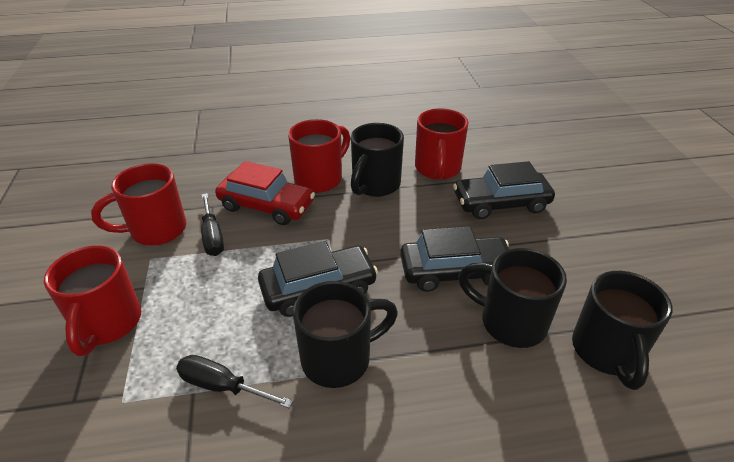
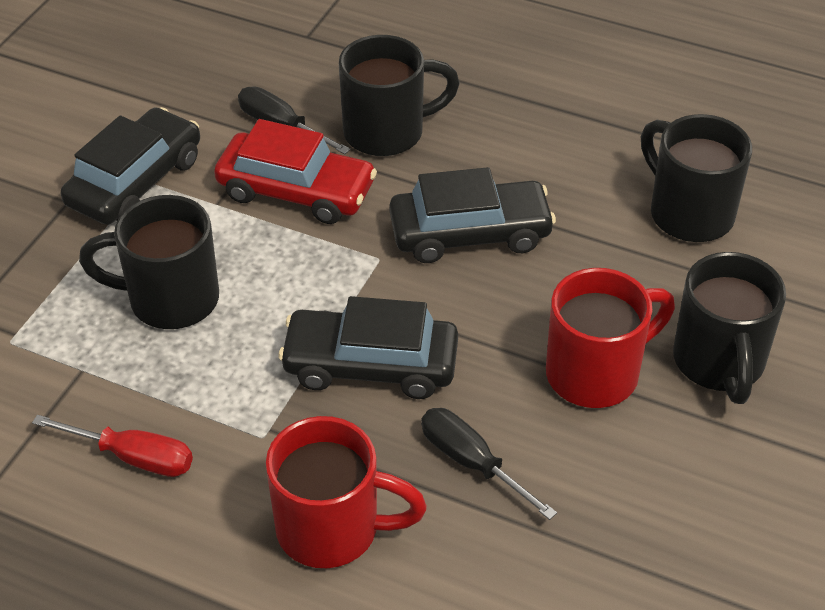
red mug: [44,245,141,356] [91,163,186,246] [288,119,350,193] [415,108,468,180] = 4 -> [266,416,427,568] [546,268,675,408] = 2
red screwdriver: none = 0 -> [32,415,193,477] = 1

